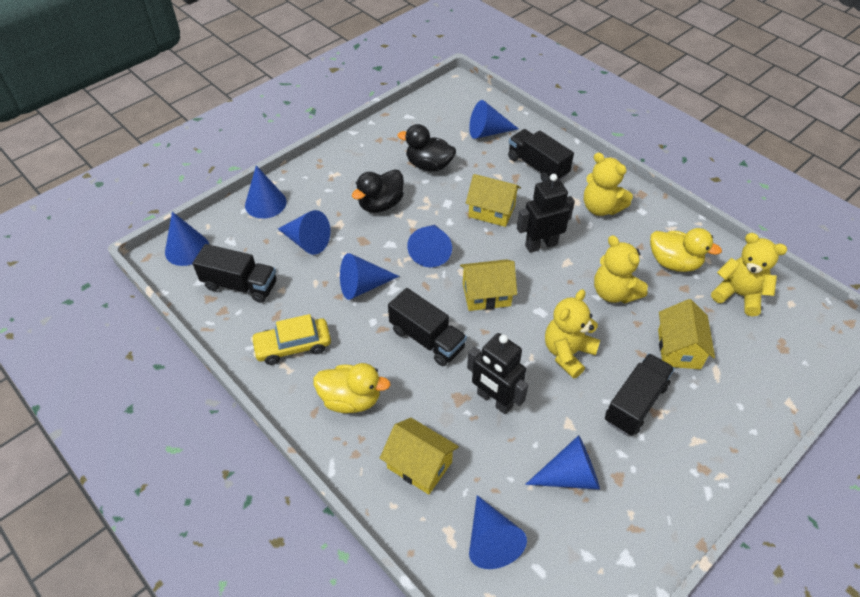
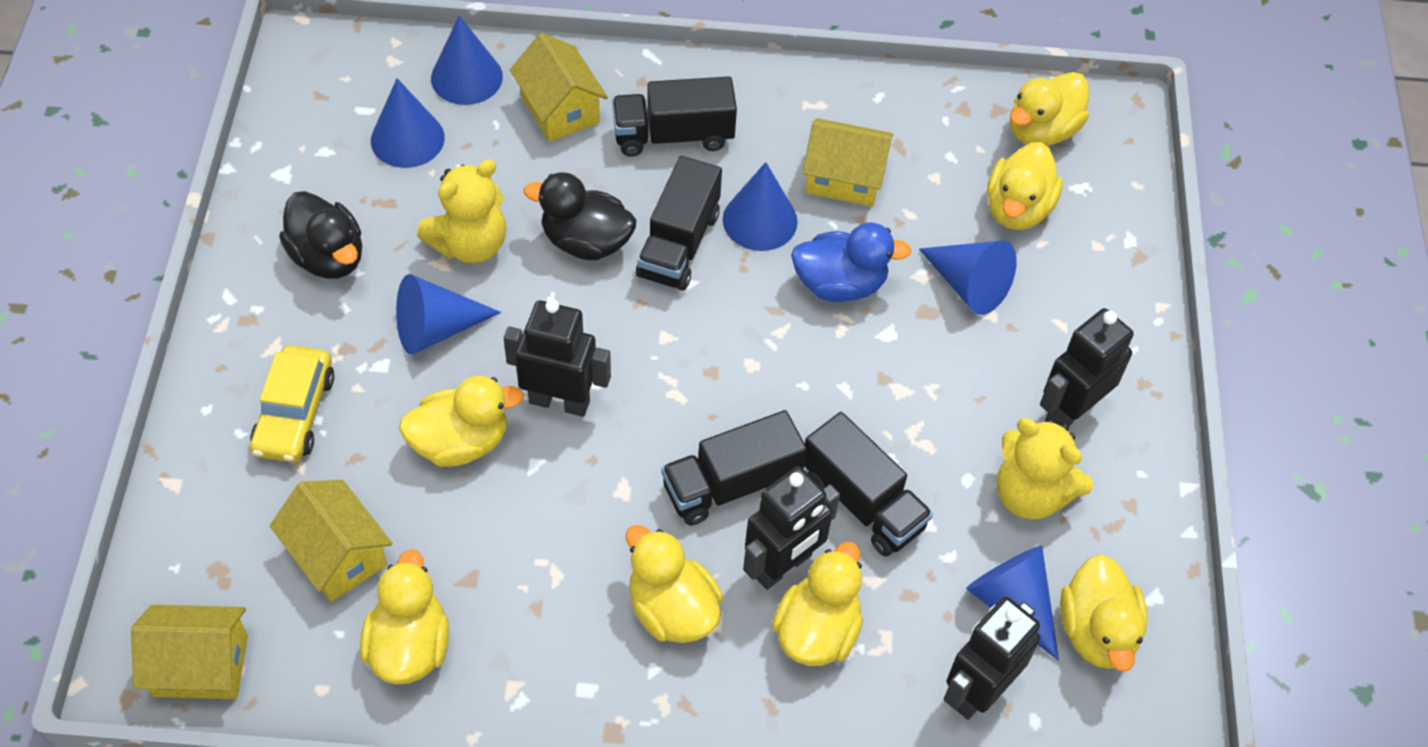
black robot: [467,333,528,414] [517,174,575,253] = 2 -> [504,299,611,417] [743,466,840,590] [944,597,1040,720] [1040,308,1134,426] = 4
blue cone: [165,212,209,266] [245,165,287,219] [278,210,330,255] [340,253,400,300] [407,225,452,267] [469,100,519,139] [469,495,527,569] [525,435,600,490] = 8 -> [371,78,445,168] [396,274,501,355] [431,16,503,105] [723,162,798,251] [919,241,1017,315] [966,546,1059,660] = 6
blue duck: none = 0 -> [791,222,911,302] = 1
yellow duck: [313,363,391,413] [650,228,722,272] = 2 -> [360,549,449,684] [399,375,524,467] [626,525,723,643] [772,542,863,666] [987,142,1063,230] [1010,72,1089,146] [1060,554,1147,672] = 7
yellow teddy bear: [545,289,600,379] [584,152,633,216] [594,235,648,304] [711,233,787,317] = 4 -> [417,159,506,263] [997,418,1093,520] = 2

